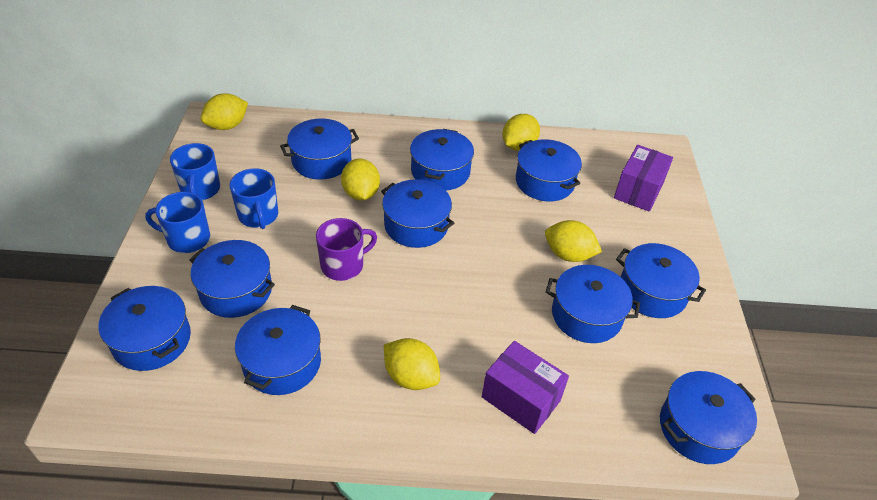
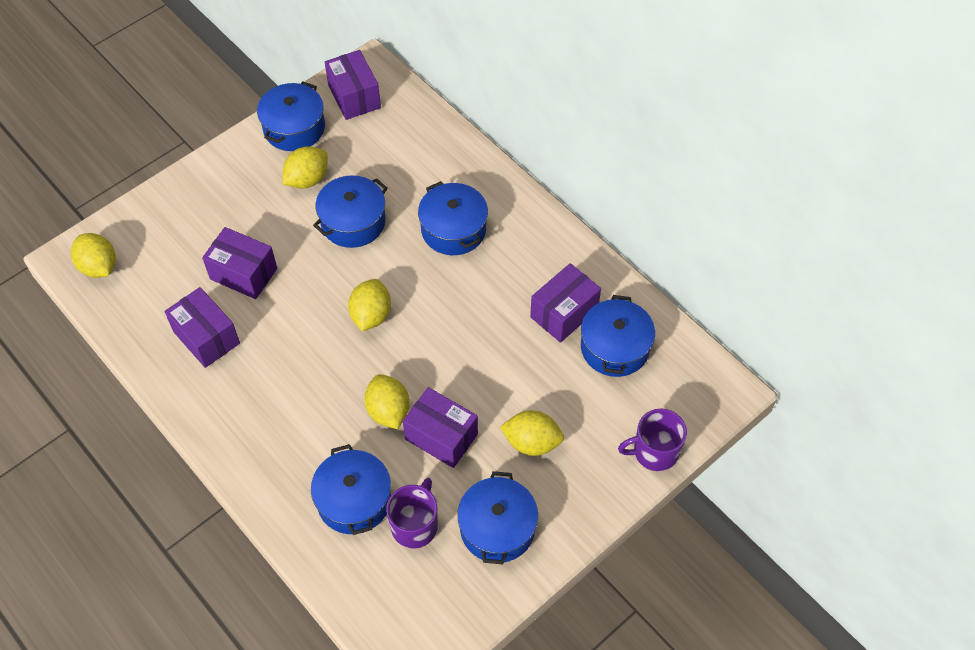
blue mug: [145,192,210,253] [170,143,220,200] [230,168,278,229] = 3 -> none = 0
blue pot: [98,286,191,371] [189,240,275,318] [235,305,321,395] [280,118,359,180] [381,179,454,248] [410,129,474,191] [516,139,582,202] [546,265,640,343] [616,243,706,318] [660,371,757,464] = 10 -> [257,82,325,151] [311,444,391,535] [313,175,388,248] [418,181,488,255] [457,471,538,564] [581,295,655,377] = 6
purple box: [482,341,569,434] [614,145,673,212] = 2 -> [165,287,240,368] [202,227,277,299] [325,50,381,120] [403,387,478,468] [530,263,601,343] = 5
purple mug: [316,218,377,281] = 1 -> [386,478,438,549] [618,409,687,471] = 2

